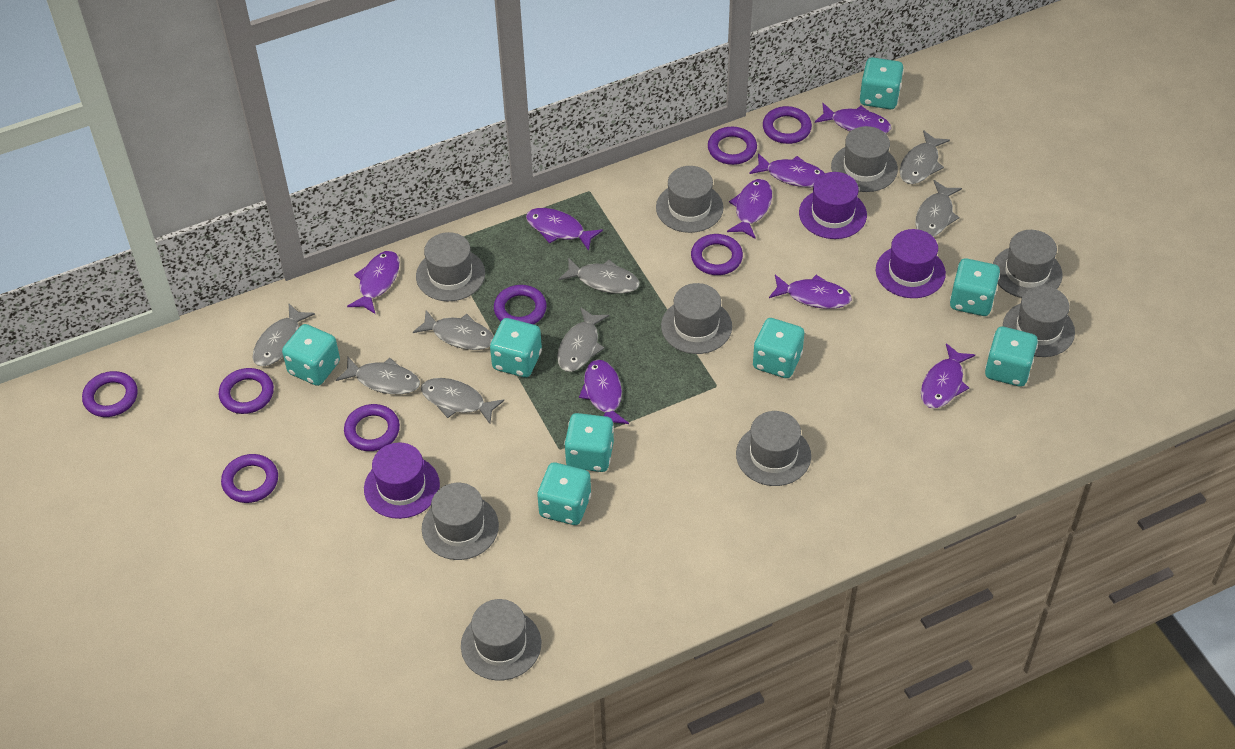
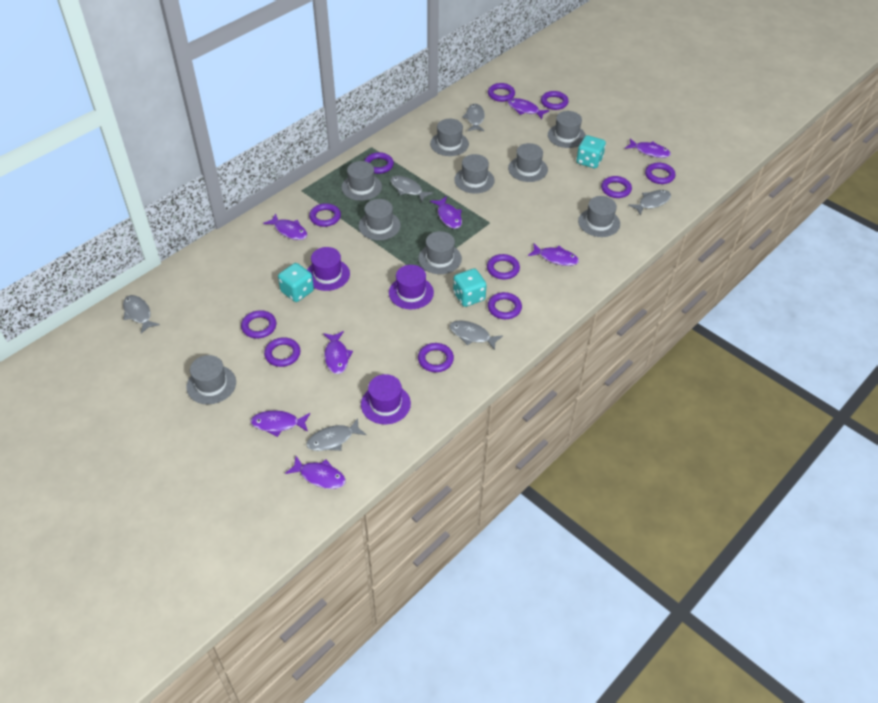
grey fish: [252,304,315,366] [336,357,420,394] [413,310,494,350] [421,378,504,424] [557,307,609,372] [558,257,640,294] [900,130,950,184] [915,180,962,236] = 8 -> [123,295,160,334] [306,418,366,451] [390,176,433,202] [449,321,503,350] [462,104,485,131] [628,190,671,215] = 6
purple ring: [82,371,138,417] [219,368,274,414] [221,454,278,503] [344,404,400,451] [494,285,547,325] [691,234,743,275] [708,127,757,165] [763,106,812,144] = 8 -> [241,310,276,339] [264,337,301,367] [309,203,341,227] [364,152,394,174] [418,343,454,372] [487,254,520,280] [488,83,515,102] [488,292,522,319] [541,91,569,110] [601,176,632,198] [645,163,675,184] = 11
turquoise dice: [282,324,340,386] [490,318,542,377] [537,463,591,525] [564,413,614,472] [753,318,804,378] [859,57,904,109] [950,258,1000,316] [985,327,1038,387] = 8 -> [278,263,314,302] [453,268,487,307] [576,135,606,168] = 3

